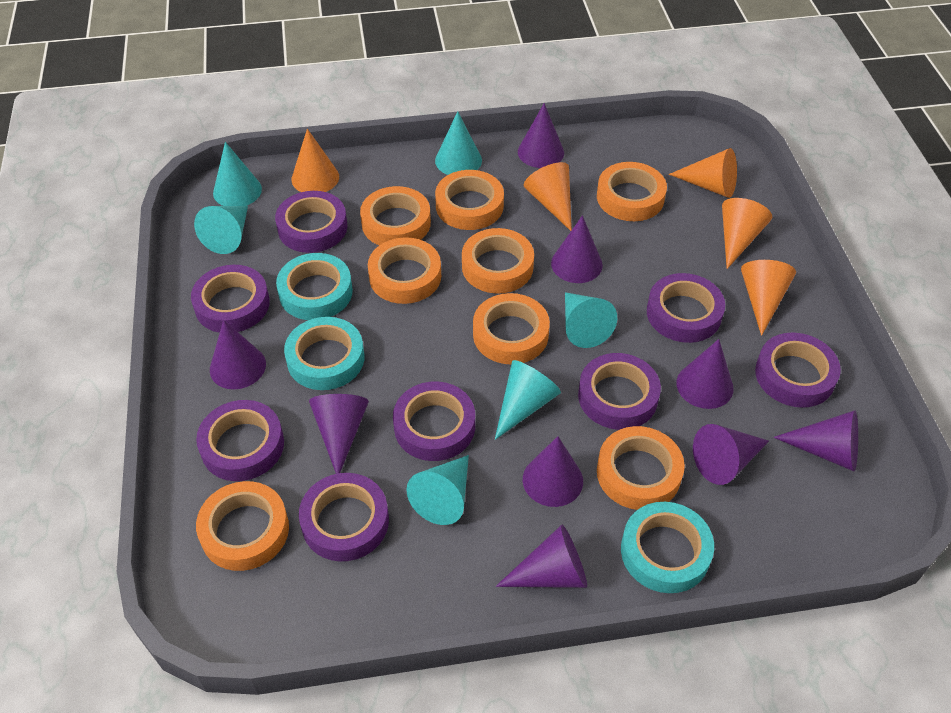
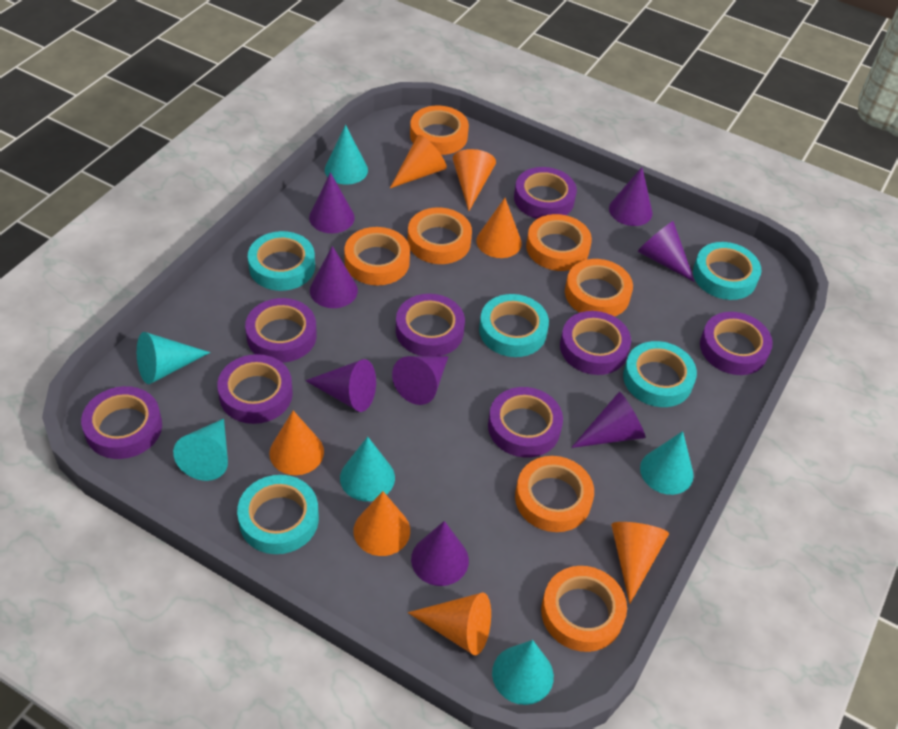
orange cone: [292,129,339,192] [524,162,572,231] [669,148,737,198] [722,198,772,269] [741,260,796,336] = 5 -> [269,411,324,475] [353,491,410,556] [390,135,447,188] [408,592,491,655] [453,149,496,211] [476,198,522,258] [611,522,669,604] = 7
orange tape: [196,481,289,571] [360,186,431,245] [368,237,441,304] [435,170,504,230] [462,228,534,294] [473,293,550,364] [597,162,667,221] [597,426,685,510] = 8 -> [344,227,410,285] [407,207,472,264] [410,106,469,155] [515,456,594,532] [526,214,592,271] [541,566,627,652] [565,259,633,317] = 7
purple cone: [210,320,266,389] [309,394,369,474] [496,525,587,588] [518,103,564,168] [523,436,583,507] [551,215,603,283] [676,339,734,409] [693,424,769,485] [773,410,858,471] = 9 -> [305,359,376,412] [309,172,355,233] [310,246,358,308] [392,356,449,405] [411,521,469,586] [571,392,645,448] [609,167,652,226] [638,221,695,282] = 8
turquoise tape: [276,253,353,320] [284,317,364,390] [621,502,714,593] = 3 -> [237,475,319,554] [248,231,315,291] [479,294,549,357] [623,341,697,407] [693,242,761,300] = 5

